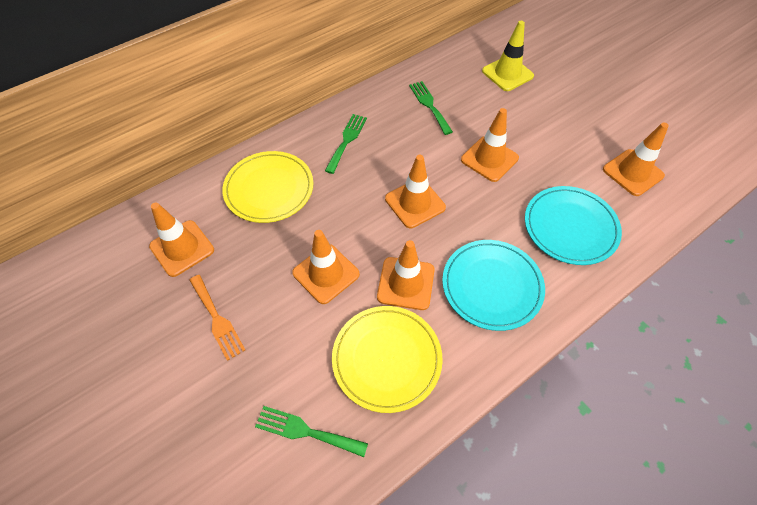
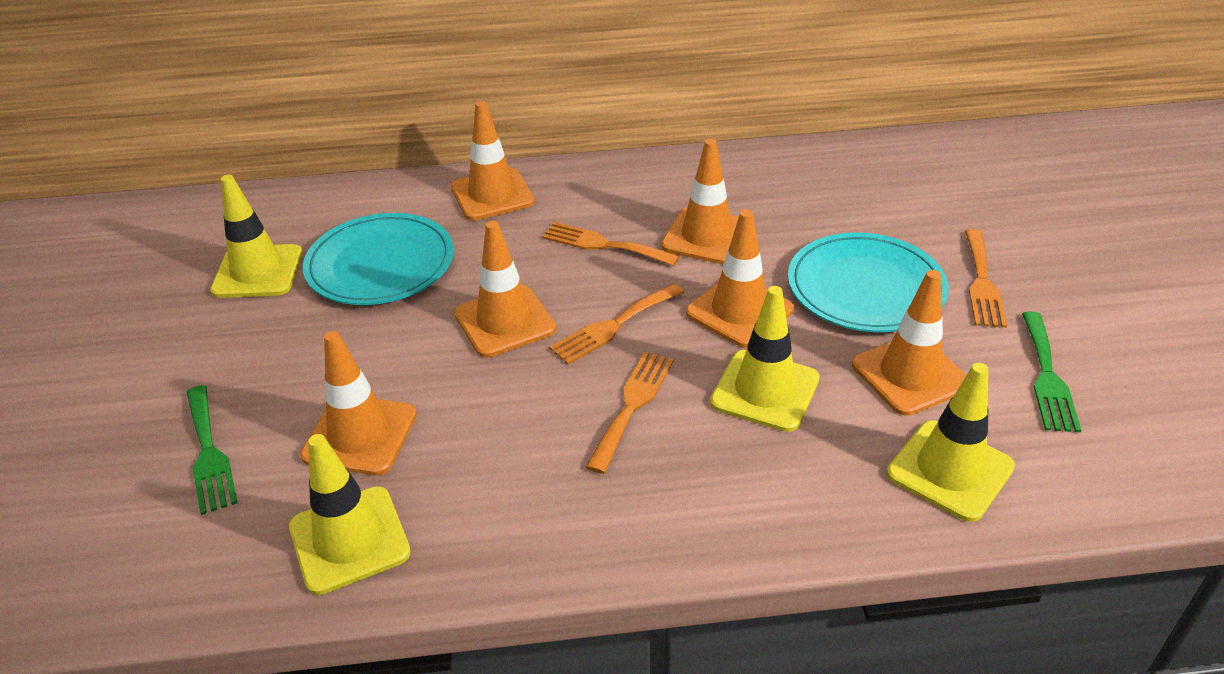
green fork: [255,406,368,457] [325,114,367,174] [409,81,453,135] = 3 -> [187,385,237,515] [1022,312,1081,432] = 2
orange fork: [189,275,245,361] = 1 -> [542,222,680,266] [549,283,684,364] [586,352,674,474] [965,229,1007,328] = 4
yellow plate: [222,151,313,223] [332,306,443,413] = 2 -> none = 0
yellow traffic cone: [482,21,534,91] = 1 -> [210,175,303,298] [289,434,411,595] [710,286,820,432] [887,363,1015,522] = 4

